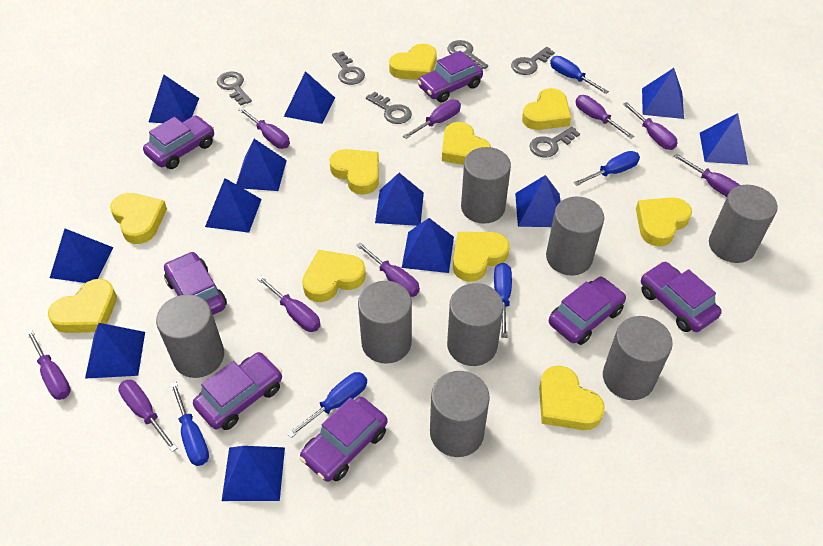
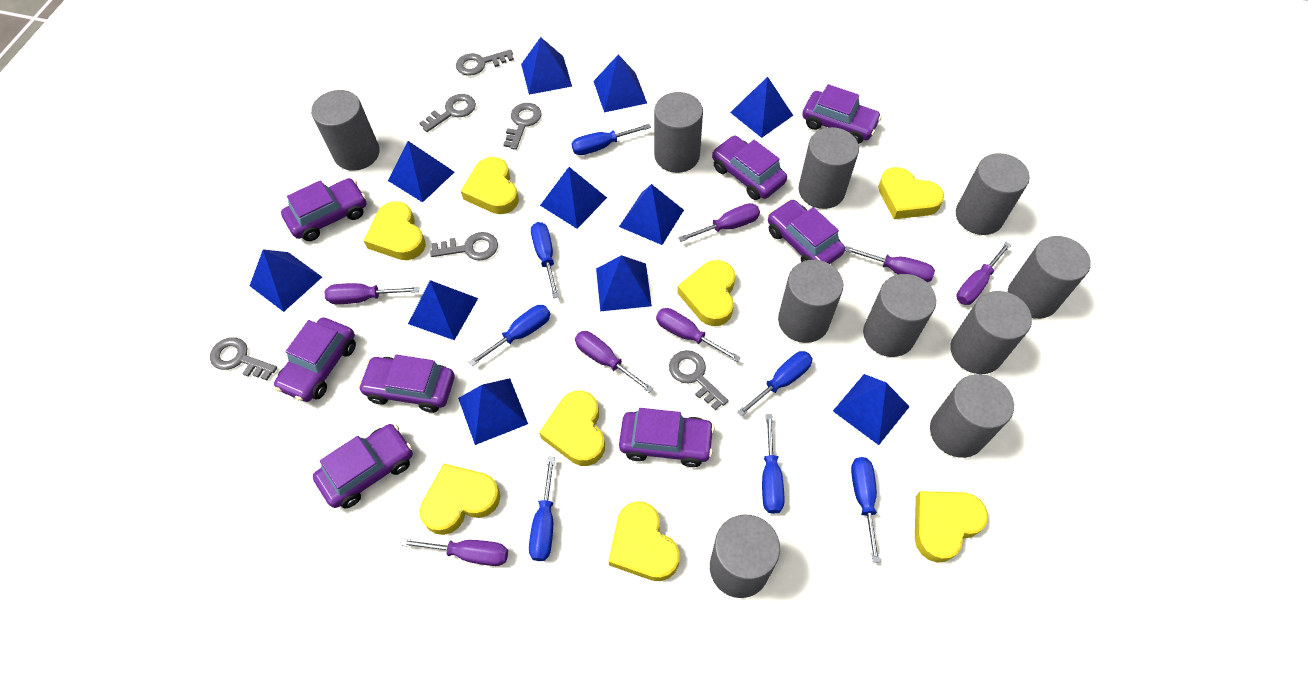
blue pyramid: [50,229,114,283] [85,323,145,379] [149,74,199,123] [205,178,262,233] [222,446,285,501] [236,139,287,191] [284,71,335,124] [375,173,424,226] [402,218,454,273] [515,175,561,227] [642,68,684,119] [700,113,748,165] = 12 -> [250,249,322,312] [388,141,454,202] [408,280,478,340] [458,378,528,445] [521,37,572,95] [540,167,607,228] [593,54,647,112] [596,255,652,311] [619,184,684,245] [730,77,793,138] [833,374,910,445] = 11
blue screwdriver: [170,382,209,466] [287,372,367,438] [494,263,512,338] [550,56,609,94] [574,151,640,186] = 5 -> [469,305,550,366] [529,457,555,561] [531,222,559,298] [571,124,651,155] [737,351,813,417] [762,414,784,514] [851,457,880,563] = 7
grey cylinder: [156,294,224,378] [358,281,412,364] [430,371,490,457] [447,283,503,366] [461,147,511,224] [546,196,604,275] [603,316,673,400] [709,185,778,263] = 8 -> [311,90,380,171] [654,92,703,173] [710,515,780,598] [778,260,843,343] [799,127,859,209] [863,274,936,357] [930,374,1014,458] [950,291,1032,374] [956,153,1030,235] [1008,236,1091,319] = 10
purple car: [143,115,214,169] [164,252,227,315] [193,352,282,430] [300,397,388,482] [417,51,483,103] [549,277,626,345] [641,261,722,332] = 7 -> [274,317,356,402] [281,178,366,241] [313,424,413,508] [358,355,455,413] [619,408,715,467] [712,136,787,200] [768,199,845,264] [802,84,882,144] = 8
purple screwdriver: [26,329,71,400] [118,380,177,452] [238,107,290,149] [257,276,321,332] [356,242,420,297] [403,100,461,139] [576,95,634,139] [623,102,678,150] [674,154,740,197] = 9 -> [324,283,419,304] [400,538,508,566] [575,331,653,393] [656,308,741,362] [678,203,760,242] [845,246,935,282] [956,242,1011,305] = 7
yellow heart: [48,279,117,333] [110,193,167,244] [302,250,366,302] [329,149,379,195] [389,44,437,80] [442,122,491,165] [453,232,510,282] [522,88,571,130] [539,366,605,430] [636,197,692,247] = 10 -> [364,201,426,260] [420,464,500,535] [461,157,519,214] [539,391,605,466] [608,501,680,581] [677,260,736,326] [878,167,944,219] [915,491,988,563] = 8

